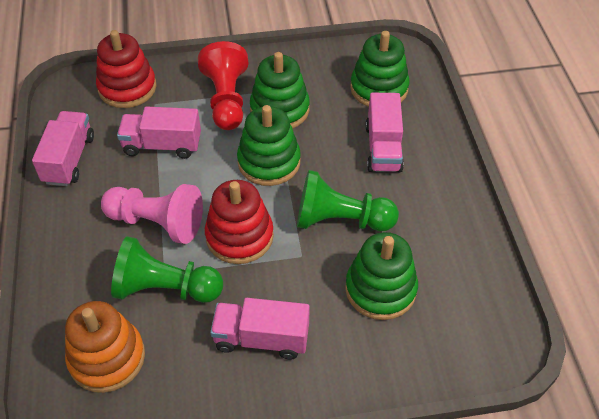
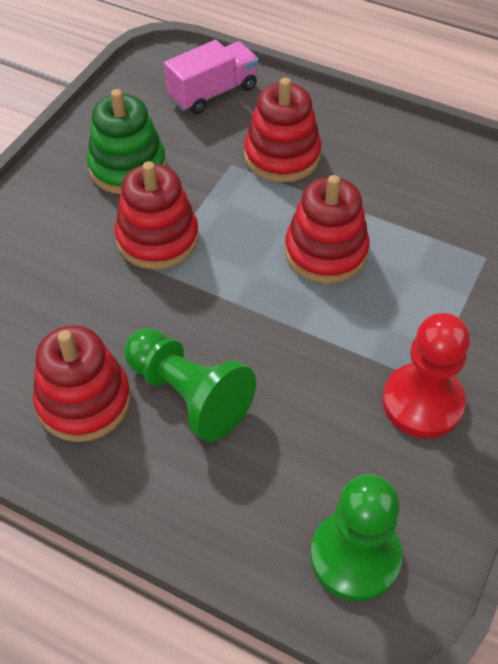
green stacking toy: [237,105,301,186] [250,52,310,129] [345,232,418,320] [350,31,410,107] = 4 -> [87,89,166,194] = 1
orange stacking toy: [65,301,145,393] = 1 -> none = 0
pink pawn: [101,184,203,244] = 1 -> none = 0
pink truck: [32,111,94,186] [117,106,201,159] [210,298,310,359] [365,93,404,172] = 4 -> [164,40,258,114] = 1
red stacking toy: [96,30,156,108] [205,180,274,264] = 2 -> [33,325,131,442] [115,161,199,269] [244,77,321,183] [285,175,370,284] = 4

